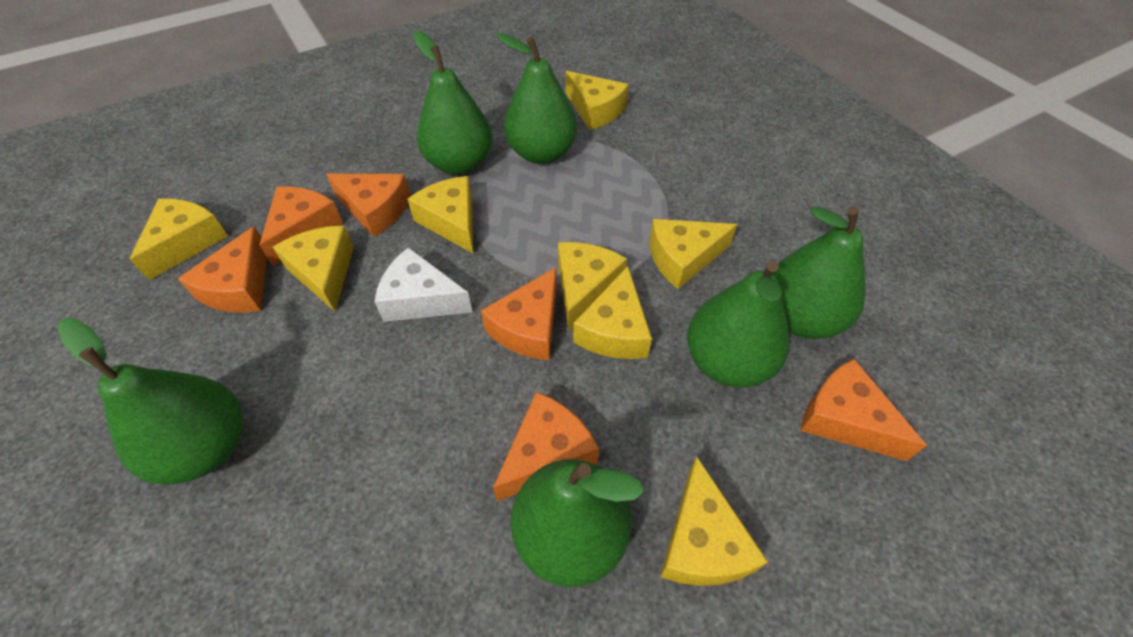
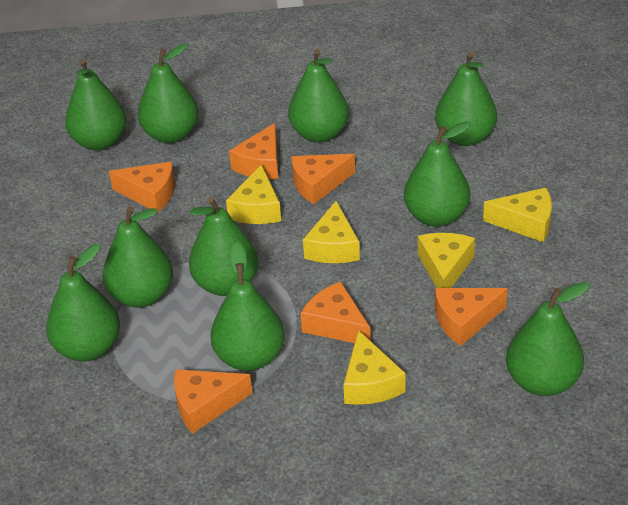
green pear: [57,318,243,484] [413,30,492,175] [497,33,577,164] [510,459,644,587] [687,261,790,388] [772,207,865,339] = 6 -> [46,244,120,362] [65,59,127,151] [102,207,173,308] [138,44,198,143] [189,197,259,296] [210,242,285,371] [288,49,349,143] [404,121,471,227] [435,52,497,146] [506,282,590,396] = 10
white cheese: [375,247,473,322] = 1 -> none = 0
yellow cheese: [129,199,228,280] [273,226,354,311] [407,176,473,253] [558,242,627,331] [566,71,629,130] [573,266,652,359] [649,219,737,289] [660,457,768,586] = 8 -> [226,164,281,224] [303,201,360,263] [343,330,405,405] [418,233,475,288] [483,188,552,242] = 5

